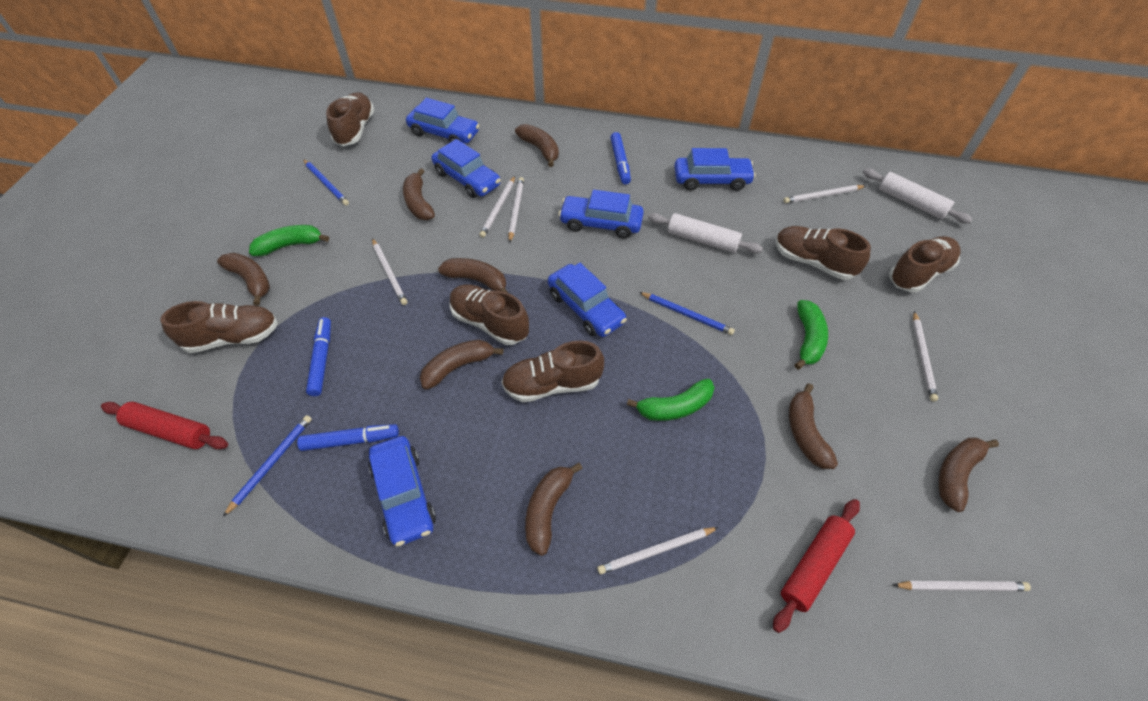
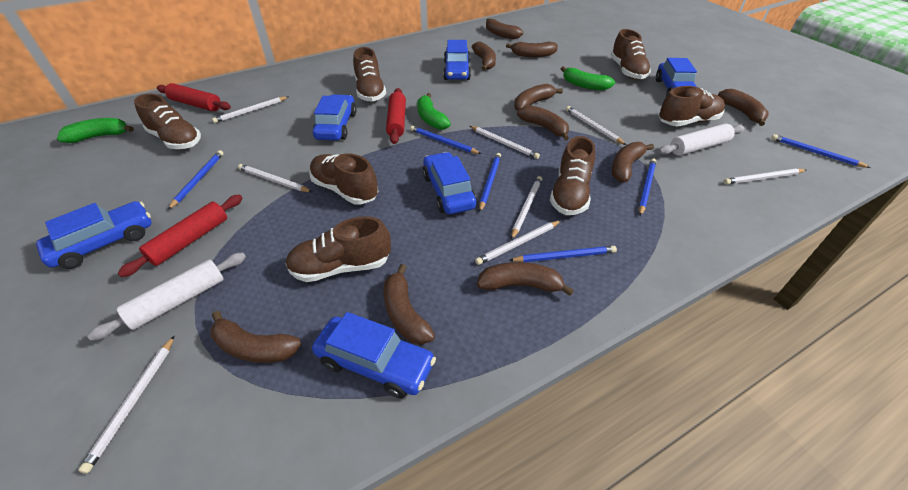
blue marker: [297,424,399,451] [306,317,331,396] [610,132,631,184] = 3 -> none = 0
blue pencil: [223,415,312,517] [303,159,349,206] [639,292,735,335] = 3 -> [168,150,224,210] [410,126,481,154] [479,153,501,212] [509,246,617,262] [639,159,656,216] [771,134,871,168] = 6
brown banana: [217,253,270,305] [403,168,435,220] [420,340,503,390] [438,258,508,293] [515,124,559,167] [525,462,583,556] [789,383,838,469] [939,438,999,512] = 8 -> [210,311,301,363] [383,264,435,345] [472,41,496,70] [477,262,574,296] [486,18,524,39] [506,42,558,57] [514,84,563,111] [517,105,569,140] [612,142,654,182] [718,89,769,126] = 10
brown shoe: [160,301,278,353] [326,92,375,146] [449,284,529,345] [501,341,604,402] [775,226,871,280] [889,236,960,292] = 6 -> [134,94,201,149] [285,216,391,282] [309,153,378,204] [353,47,386,102] [550,136,595,215] [610,29,651,80] [658,86,725,126] = 7
red rolling pin: [101,402,228,449] [773,499,860,633] = 2 -> [118,194,243,277] [157,83,231,111] [386,88,406,144] = 3
white pencil: [372,238,407,305] [479,176,515,238] [508,177,524,242] [597,527,719,574] [783,185,866,203] [893,581,1031,591] [913,311,938,401] = 7 -> [78,336,174,474] [212,96,288,123] [238,164,312,192] [470,126,540,159] [475,220,561,265] [511,176,542,240] [566,106,626,145] [723,168,806,185] = 8

